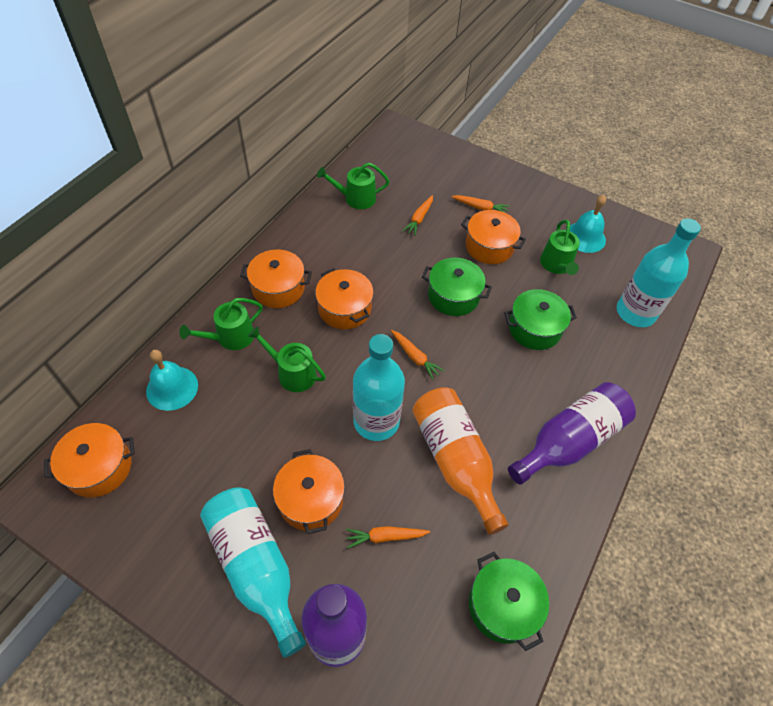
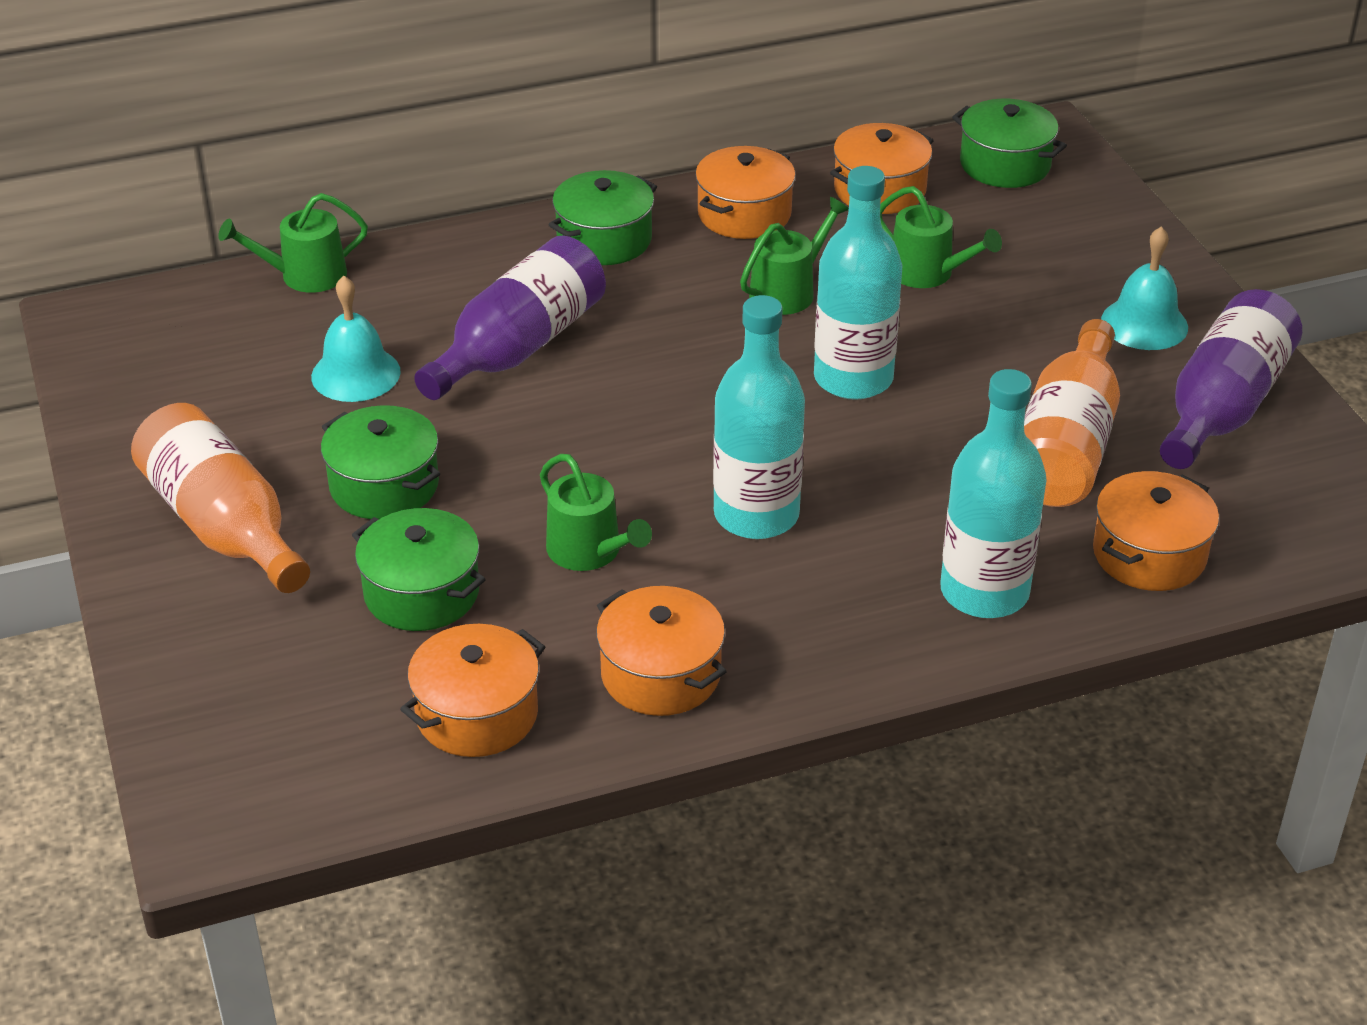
green pot: [422,258,492,316] [469,552,549,651] [504,289,577,350] = 3 -> [321,405,440,519] [352,508,486,631] [548,170,657,265] [952,99,1067,188] = 4
orange bottle: [412,387,508,535] = 1 -> [131,403,310,593] [1024,319,1120,507] = 2
orange carrot: [346,526,430,548] [391,330,445,380] [403,195,433,235] [452,195,510,213] = 4 -> none = 0

